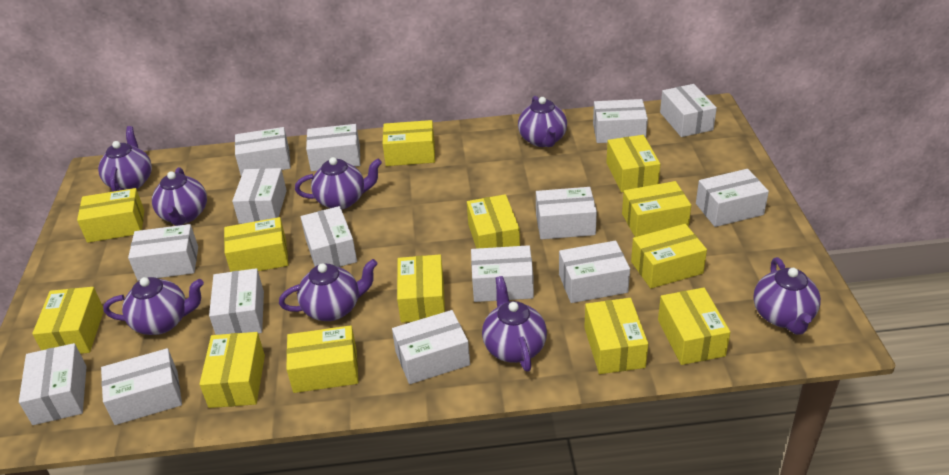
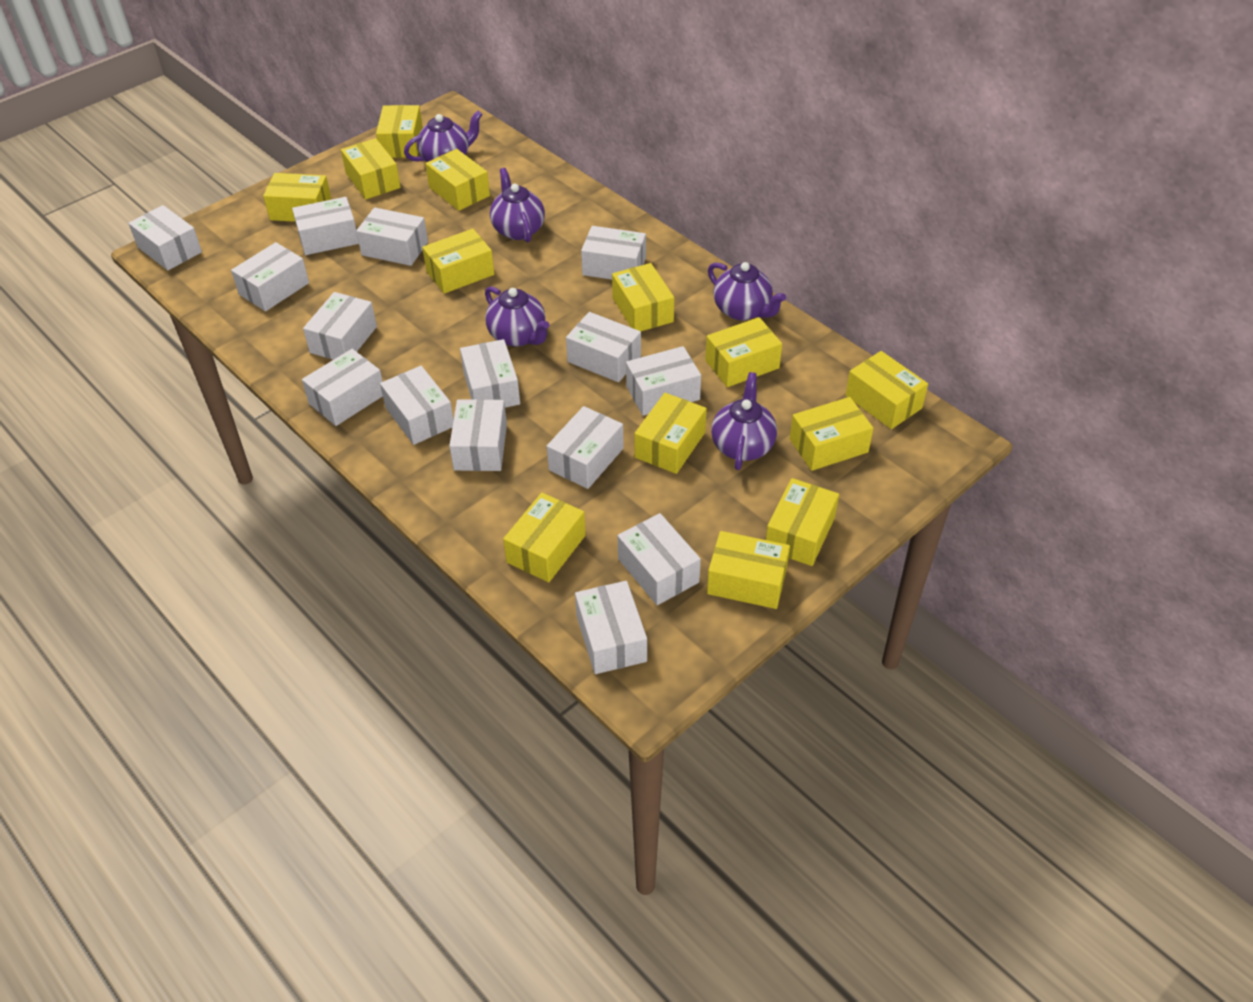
purple teapot: [98,126,152,192] [103,277,204,335] [152,167,207,226] [279,259,378,321] [295,157,382,210] [482,276,547,372] [518,96,567,147] [753,257,821,335] = 8 -> [404,111,483,162] [485,286,549,347] [490,168,545,242] [708,262,786,321] [711,372,777,470] = 5

